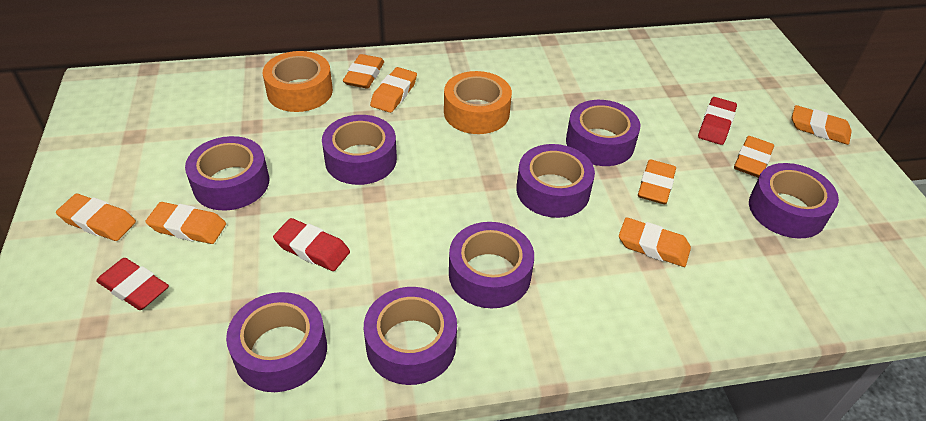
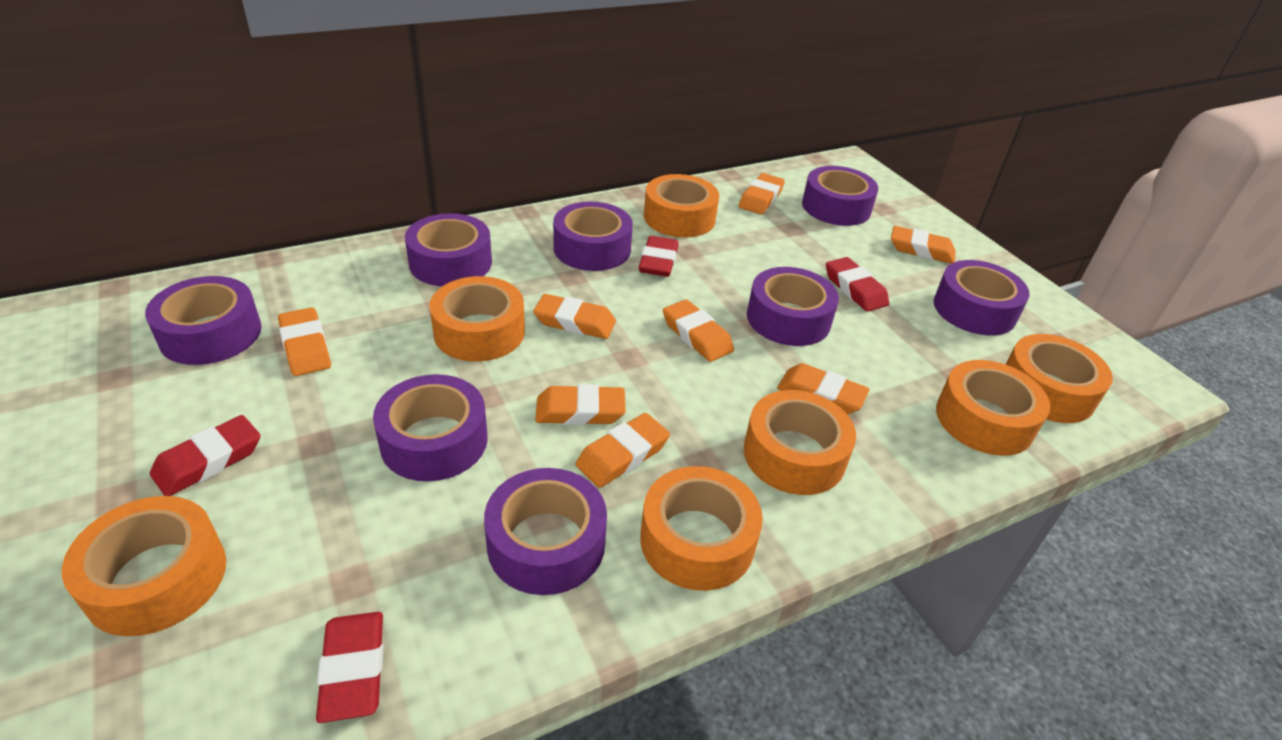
orange tape: [263,51,333,112] [444,71,512,134] = 2 -> [62,496,226,636] [429,276,525,362] [640,466,763,591] [644,174,719,237] [744,390,856,495] [936,360,1050,456] [1006,334,1113,423] = 7
red eraser: [96,258,169,310] [273,218,350,271] [698,97,737,145] = 3 -> [150,415,261,496] [316,612,383,723] [639,236,678,277] [826,257,889,312] = 4

